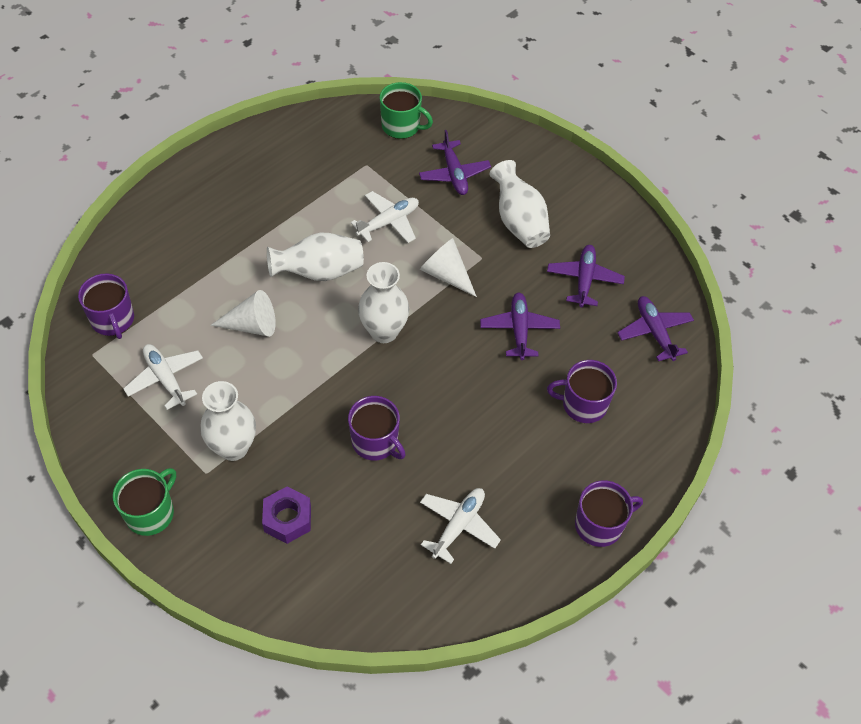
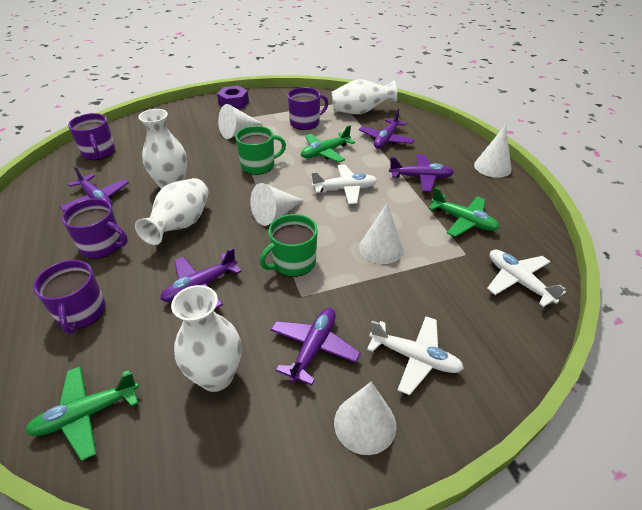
green plane: none = 0 -> [25,366,139,461] [301,125,355,162] [428,188,500,237] = 3
purple plane: [419,130,491,195] [480,293,560,360] [547,245,625,307] [618,296,694,361] = 4 -> [60,166,129,212] [160,248,242,310] [271,308,361,385] [359,109,415,149] [389,154,454,192] = 5
white cone: [211,290,276,337] [420,238,477,297] = 2 -> [218,104,263,139] [250,183,304,226] [334,382,396,455] [359,203,404,264] [474,125,512,178] = 5

